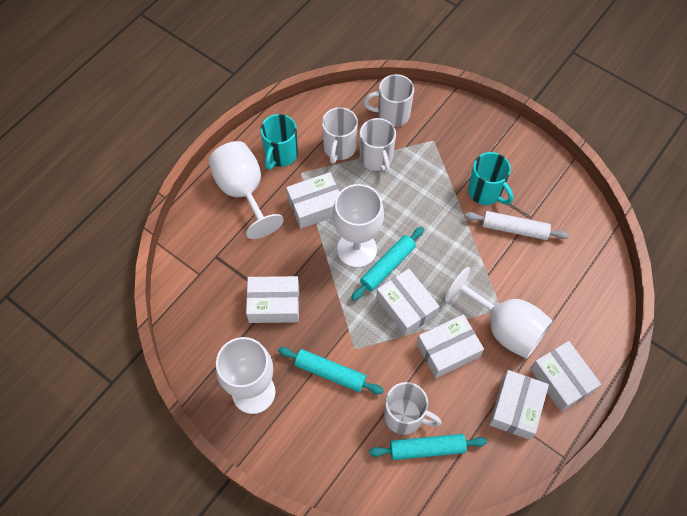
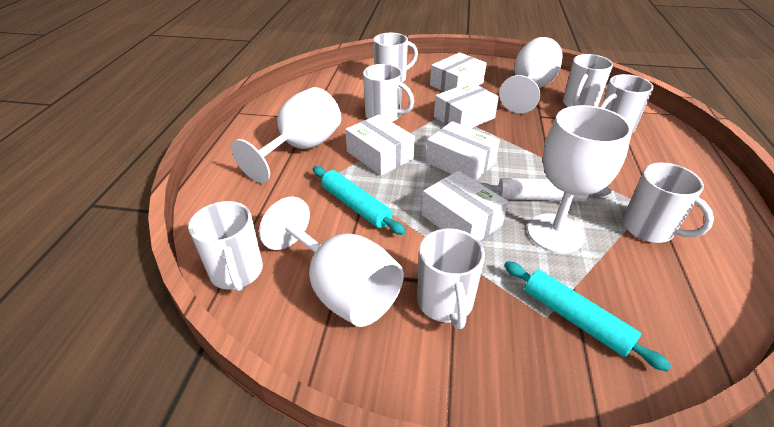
turquoise mug: [260,114,298,170] [468,152,513,205] = 2 -> none = 0
turquoise rolling pin: [278,347,384,394] [351,227,424,301] [369,434,487,460] = 3 -> [313,166,406,235] [504,261,671,371] = 2
white box: [246,276,299,323] [286,172,339,229] [376,269,440,336] [417,314,484,378] [489,370,549,440] [530,341,601,412] = 6 -> [345,114,415,176] [422,171,508,241] [426,121,500,181] [430,52,487,92] [434,82,499,128] = 5
white mug: [322,107,358,164] [360,118,396,174] [364,74,414,127] [384,382,442,435] = 4 -> [188,201,263,291] [363,64,414,122] [373,33,418,83] [417,228,485,329] [563,54,613,107] [599,74,654,133] [623,163,714,243] = 7

